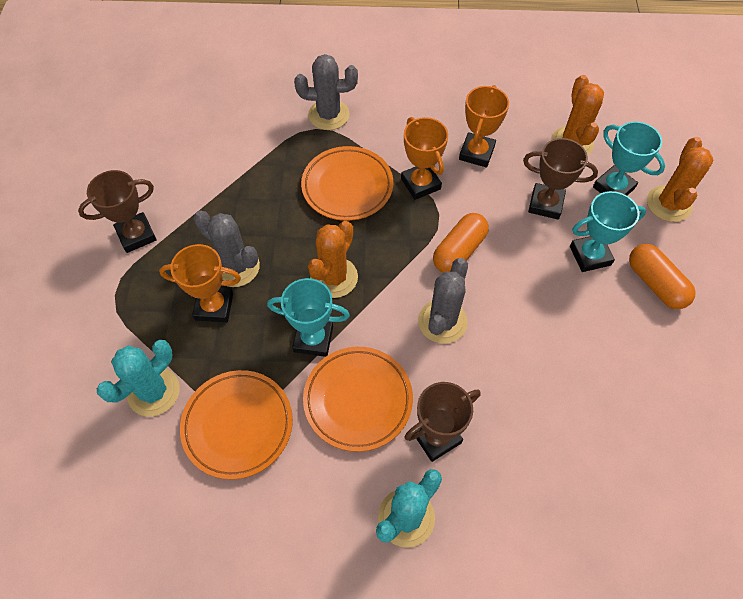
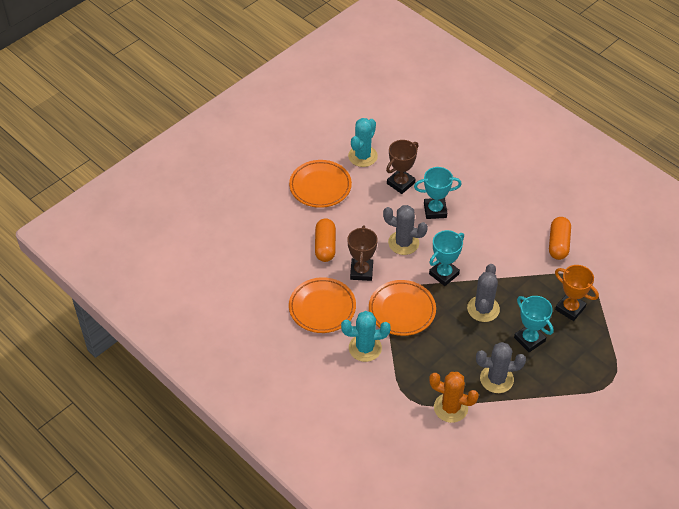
brown trophy: [78,170,157,253] [404,382,480,462] [523,138,598,219] = 3 -> [347,226,378,281] [386,140,418,194] = 2
orange cactus: [308,221,358,298] [551,75,604,156] [647,137,713,222] = 3 -> [429,372,479,423] = 1
orange trophy: [159,244,241,322] [401,117,448,200] [459,85,509,167] = 3 -> [555,265,599,321] = 1

